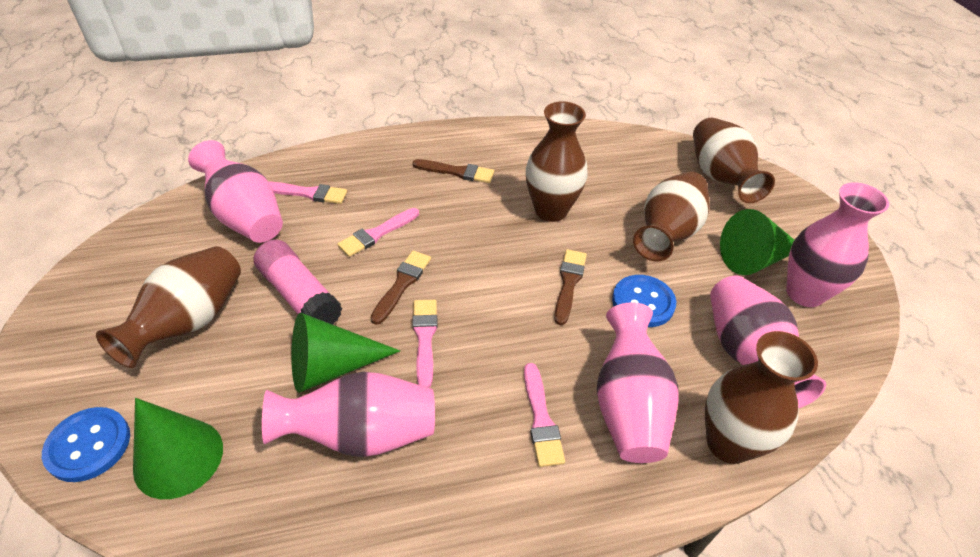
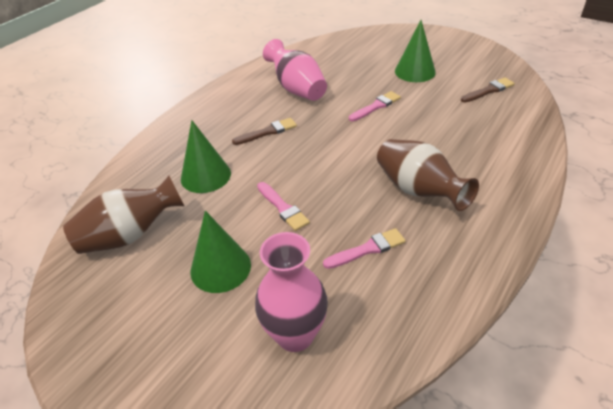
blue button: [42,407,130,482] [612,275,676,327] = 2 -> none = 0
brown brush: [370,251,431,325] [412,159,494,183] [554,249,587,325] = 3 -> [232,118,297,145] [461,77,515,102] = 2
brown vase: [96,246,241,368] [526,101,588,222] [633,172,710,262] [693,118,775,203] [705,331,818,464] = 5 -> [63,176,184,254] [377,139,479,211] = 2
pink brush: [269,182,347,204] [337,208,419,257] [412,300,438,388] [524,363,565,467] = 4 -> [257,182,310,231] [323,228,405,269] [349,91,401,121] = 3
pink glue stick: [254,240,342,325] = 1 -> none = 0
pink vase: [188,140,283,243] [262,372,435,457] [597,302,678,463] [710,275,826,408] [786,182,889,307] = 5 -> [255,232,328,352] [263,39,327,101] = 2

